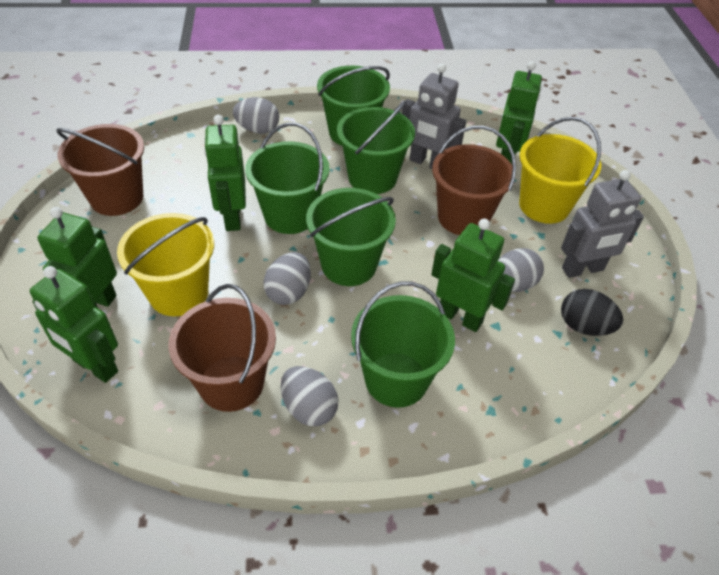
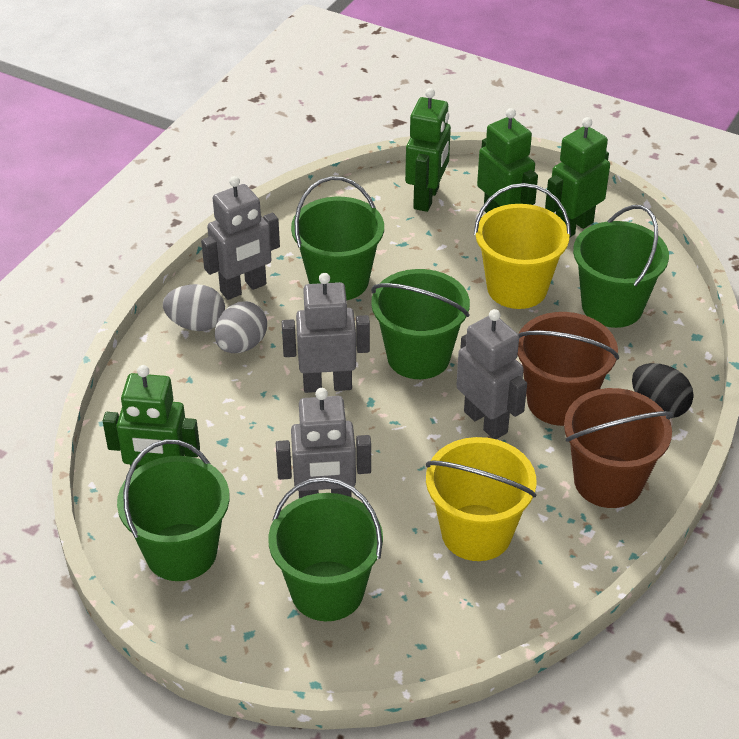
brown bucket: [56,124,144,216] [168,284,276,412] [432,126,516,235] = 3 -> [518,312,619,426] [564,388,673,508] = 2
green robot: [30,266,118,383] [37,207,117,308] [204,115,246,231] [431,218,515,332] [496,61,542,164] = 5 -> [103,365,200,471] [405,88,451,212] [477,108,538,213] [545,117,610,238] = 4
grey egg: [233,97,279,134] [264,252,311,305] [281,366,338,426] [498,248,544,292] = 4 -> [163,284,225,331] [215,301,267,353] = 2
grey robot: [402,63,466,169] [561,170,644,278] = 2 -> [201,176,280,300] [276,388,371,498] [282,273,370,393] [456,309,527,439] = 4

